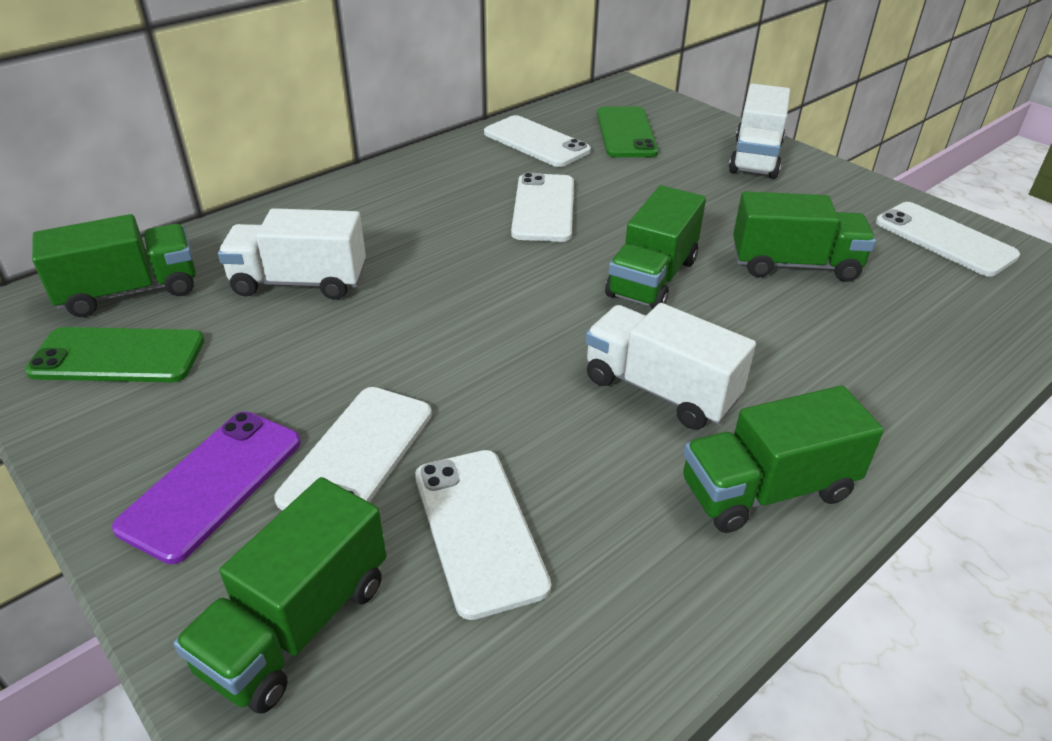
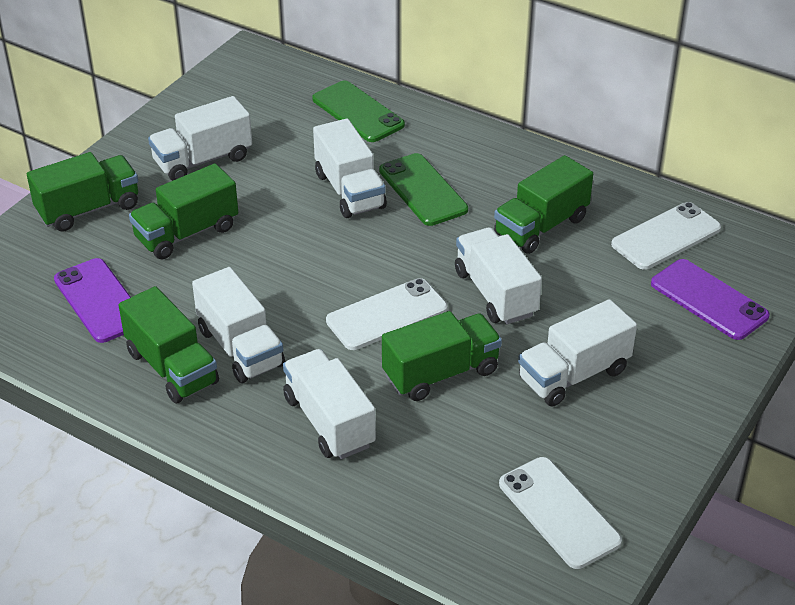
purple phone: [112,412,301,564] = 1 -> [54,258,131,343] [651,259,770,340] = 2
white phone: [274,387,432,510] [415,450,551,620] [484,115,591,167] [511,173,574,242] [876,202,1020,276] = 5 -> [326,278,448,350] [499,457,622,569] [611,202,721,270] = 3
white truck: [218,208,366,300] [585,303,756,429] [729,84,790,179] = 3 -> [148,96,252,181] [192,267,285,383] [283,349,376,459] [313,118,387,218] [455,227,542,324] [518,299,637,407] = 6

